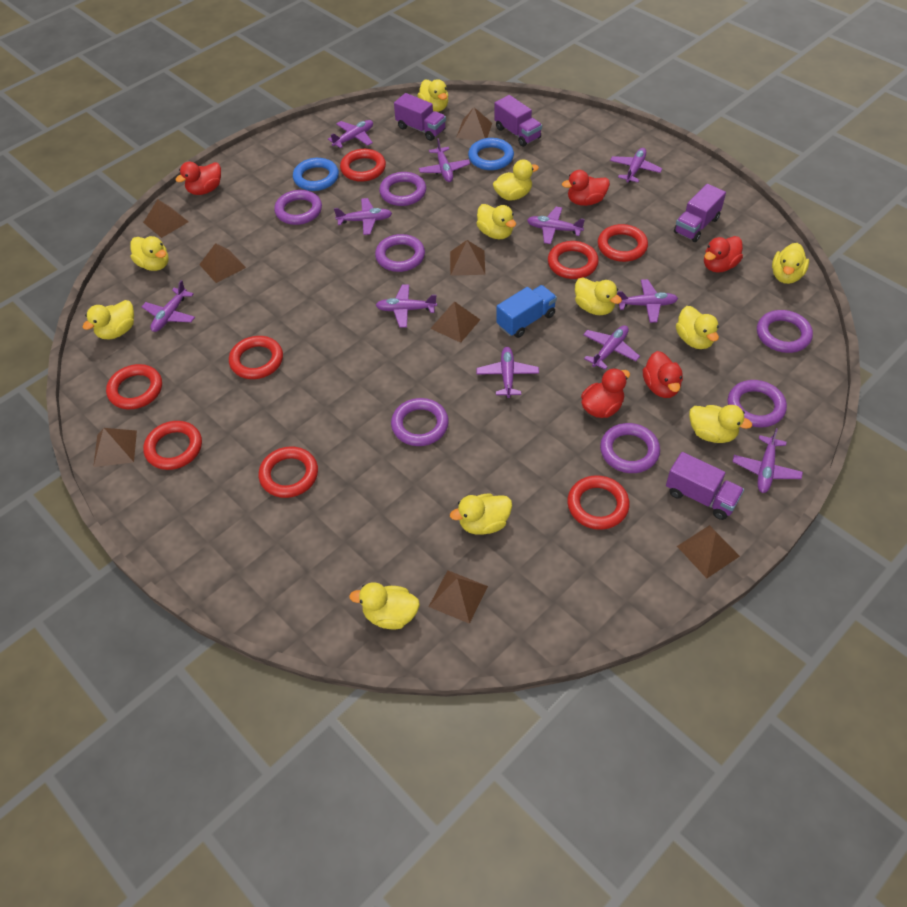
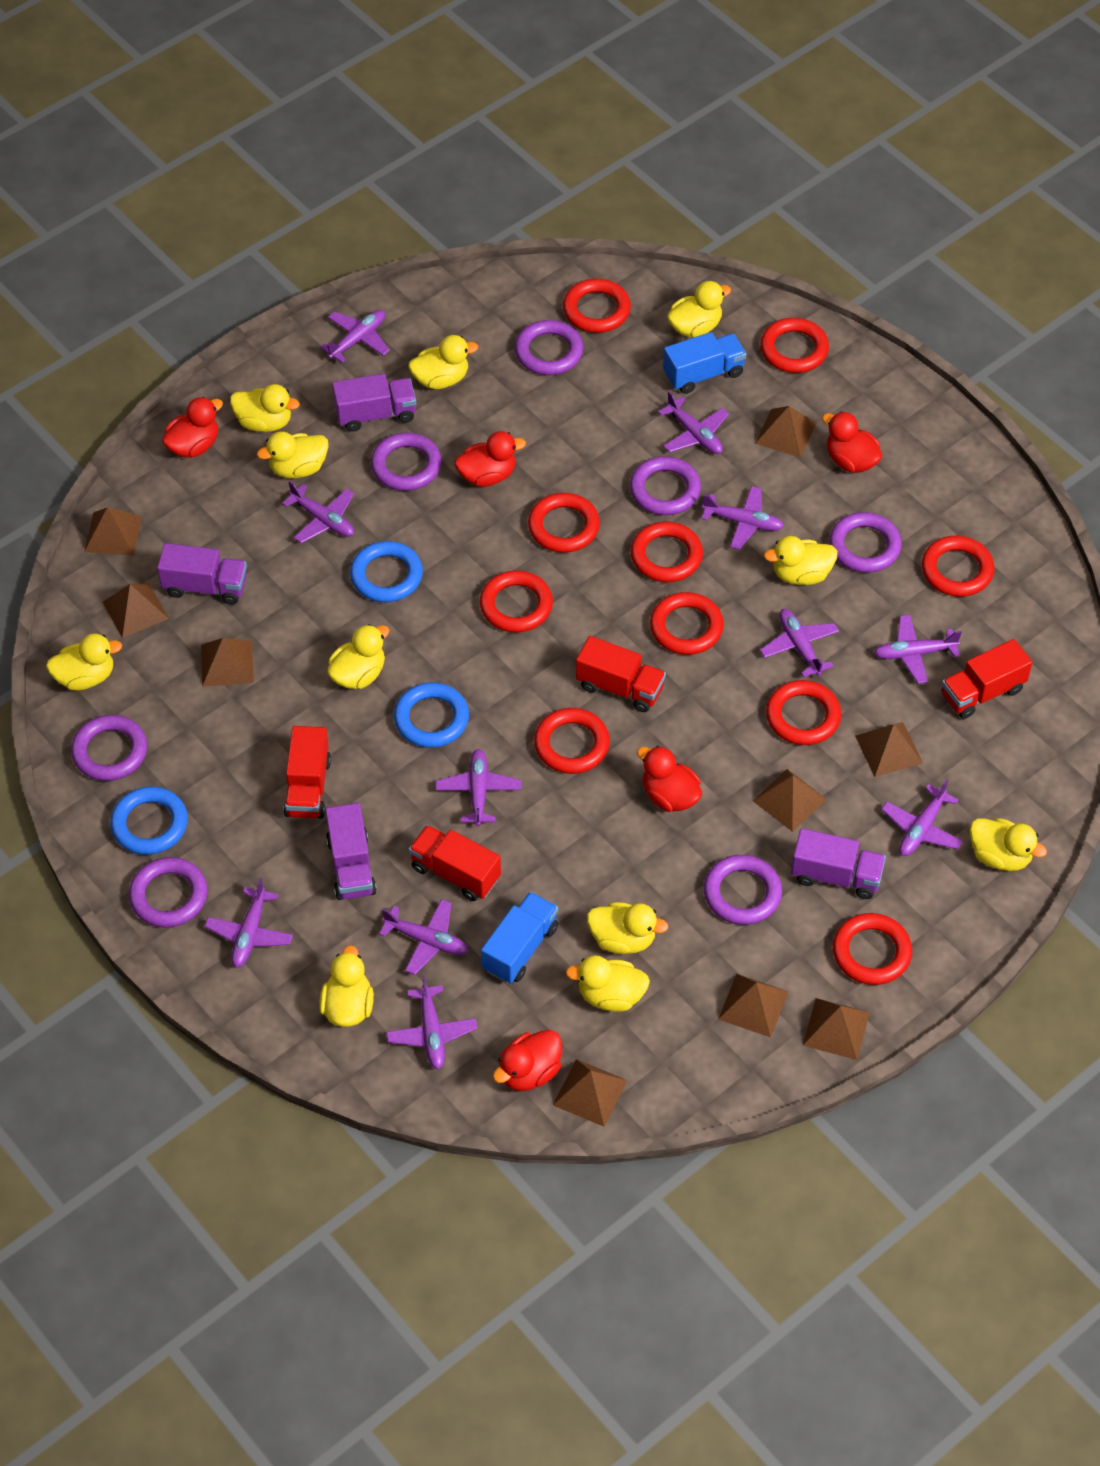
blue ring: [293,158,339,191] [468,138,514,170] = 2 -> [110,787,188,855] [350,541,423,602] [394,683,469,748] = 3
blue truck: [496,285,557,338] = 1 -> [481,892,558,983] [663,332,747,394] = 2
brown pyramid: [93,428,137,467] [143,199,189,238] [199,243,246,283] [429,570,488,624] [430,301,480,343] [450,240,485,276] [456,107,492,141] [677,525,740,578] = 8 -> [84,507,142,555] [103,583,169,638] [201,638,254,687] [553,1059,627,1127] [718,974,789,1038] [753,769,827,832] [755,406,816,458] [803,998,870,1060] [855,722,923,777] = 9
red ring: [106,364,162,409] [143,421,202,470] [229,336,283,379] [259,446,318,498] [340,149,386,182] [548,241,599,279] [567,475,630,530] [598,224,648,262] = 8 -> [480,570,553,633] [528,493,600,553] [534,708,610,774] [563,279,631,333] [631,522,703,582] [650,592,724,655] [760,318,829,373] [766,680,841,745] [833,913,912,985] [922,536,995,597] = 10
red truck: none = 0 -> [284,726,331,819] [409,825,501,901] [576,636,666,712] [941,639,1032,719] = 4

